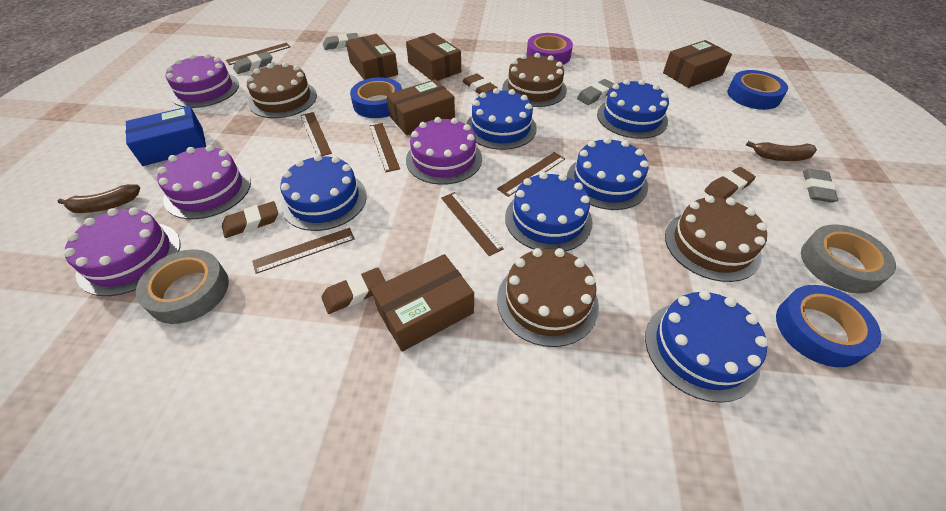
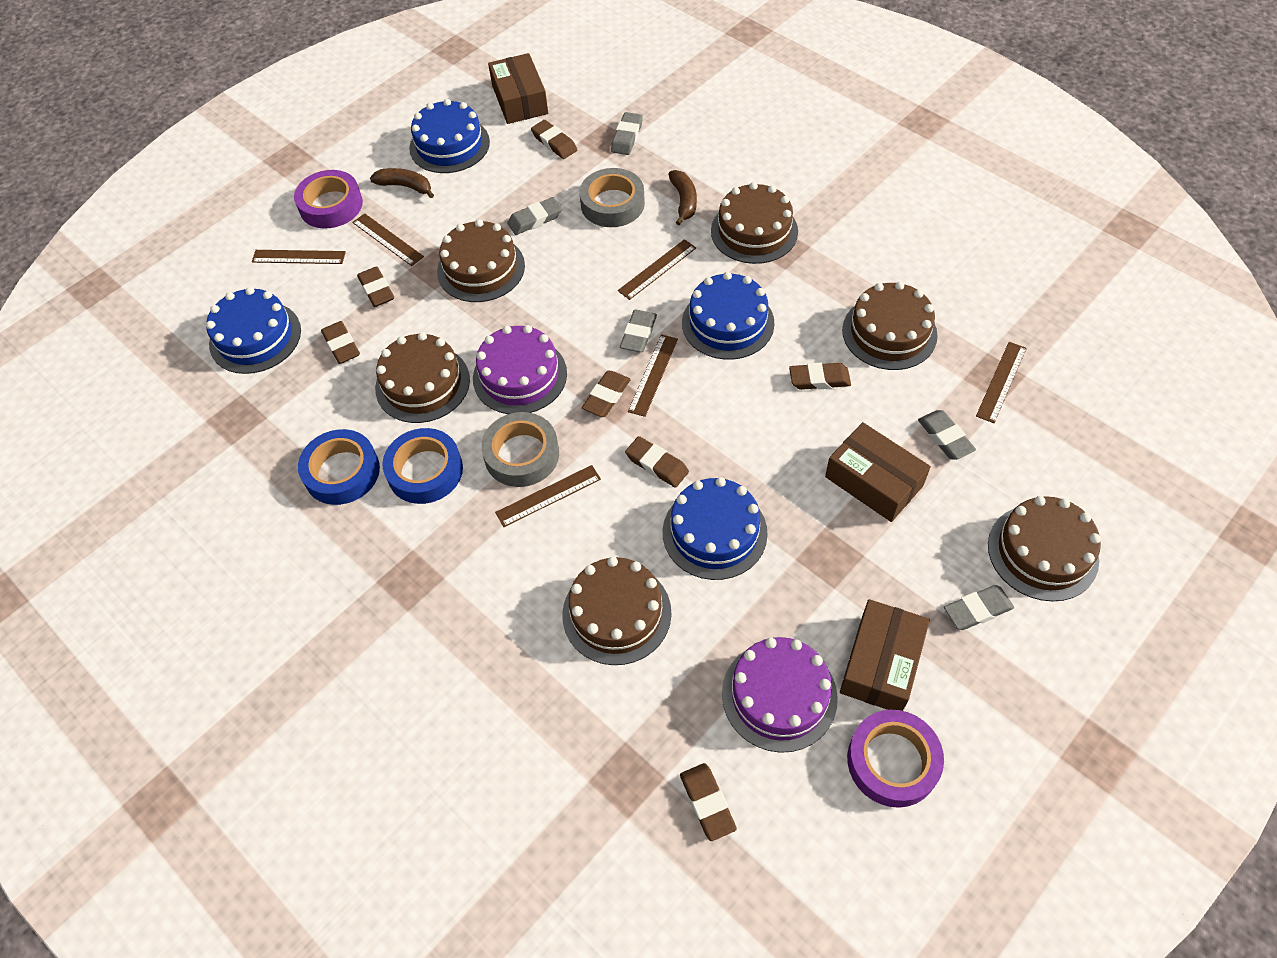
blue box: [126,106,206,166] = 1 -> none = 0
blue cake: [280,154,367,231] [466,88,537,150] [505,172,592,251] [567,137,649,210] [597,79,669,139] [645,290,768,403] = 6 -> [206,287,301,374] [409,99,490,173] [663,477,768,580] [682,272,774,360] = 4
blue tape: [350,77,402,118] [728,70,788,110] [776,285,881,367] = 3 -> [298,429,380,505] [382,428,463,504] = 2
brown box: [346,34,398,80] [371,254,474,352] [386,79,455,135] [406,33,461,81] [663,40,732,88] = 5 -> [488,53,548,124] [825,422,931,522] [840,599,930,711] = 3
brown cake: [247,62,317,118] [497,248,599,347] [502,53,567,107] [665,195,767,282] = 4 -> [375,332,470,423] [437,219,525,302] [562,557,672,665] [711,182,798,264] [842,281,938,370] [988,496,1101,602] = 6
brown eraser: [222,201,278,238] [322,268,386,314] [463,74,498,95] [704,167,756,199] = 4 -> [321,321,360,364] [357,266,394,307] [531,120,577,159] [582,371,631,417] [625,436,689,488] [680,763,737,841] [789,363,851,390] = 7
grey eraser: [233,52,273,74] [323,33,359,50] [577,79,615,105] [803,169,839,203] = 4 -> [507,197,562,235] [611,112,643,155] [620,310,657,352] [918,410,976,460] [944,585,1014,630] = 5
purple cake: [64,207,180,296] [157,145,251,219] [166,54,239,108] [406,117,482,185] = 4 -> [473,325,567,414] [722,637,838,753] = 2
purple tape: [527,33,573,65] = 1 -> [294,170,363,228] [847,710,944,808] = 2

